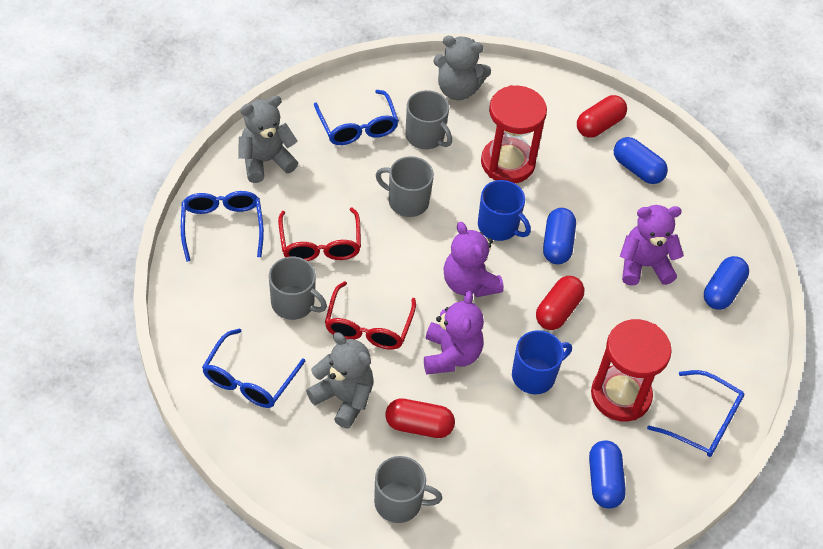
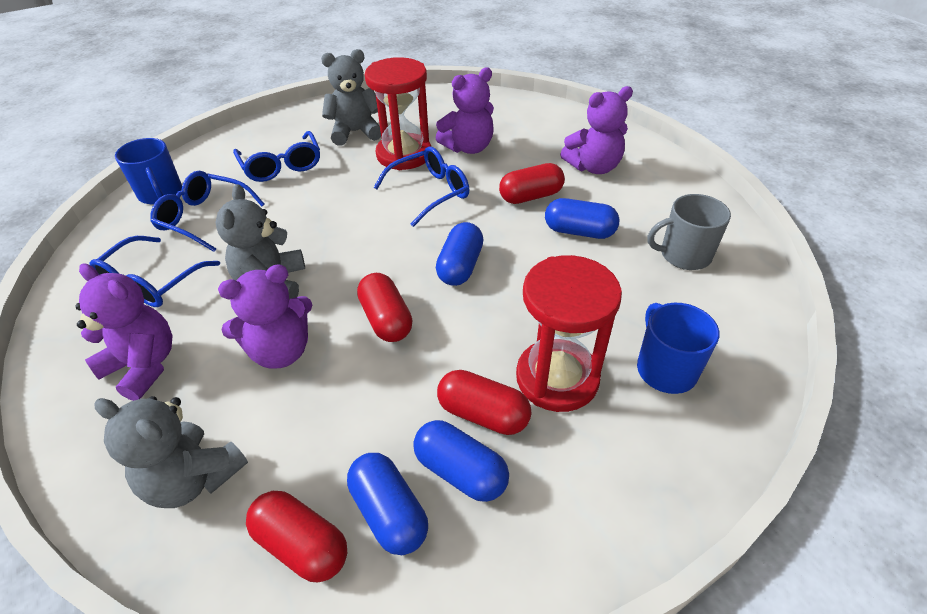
grey mug: [269,257,327,320] [374,456,442,523] [376,156,434,217] [405,90,452,149] = 4 -> [648,194,731,270] = 1
purple teddy bear: [424,291,484,375] [443,222,504,297] [620,205,684,286] = 3 -> [75,263,173,401] [218,264,312,369] [436,67,494,154] [560,86,633,174] = 4
red capsule: [385,399,455,438] [536,276,585,330] [577,95,627,138] = 3 -> [246,491,347,582] [357,273,412,342] [437,370,531,435] [499,163,565,204] = 4
red glasses: [278,208,361,261] [325,281,416,349] = 2 -> none = 0

